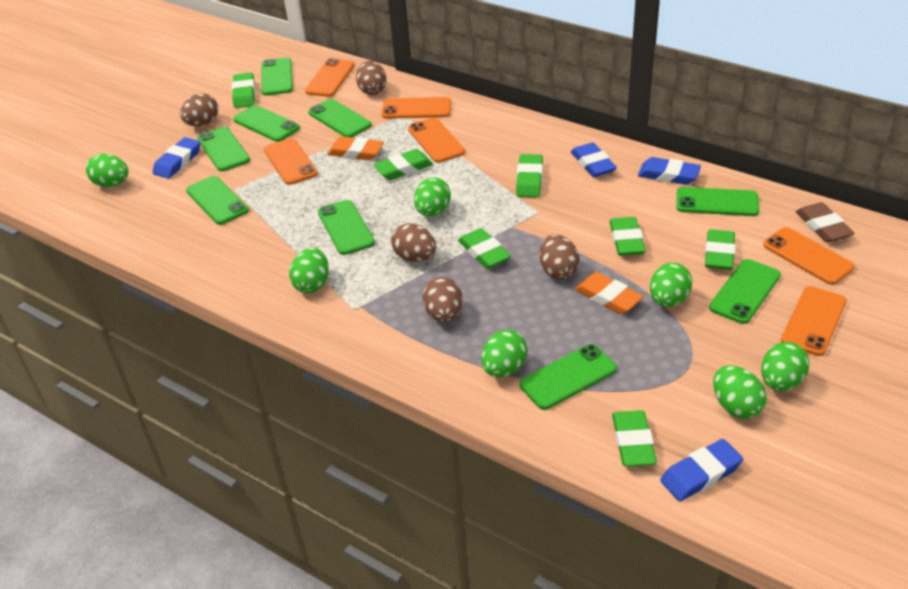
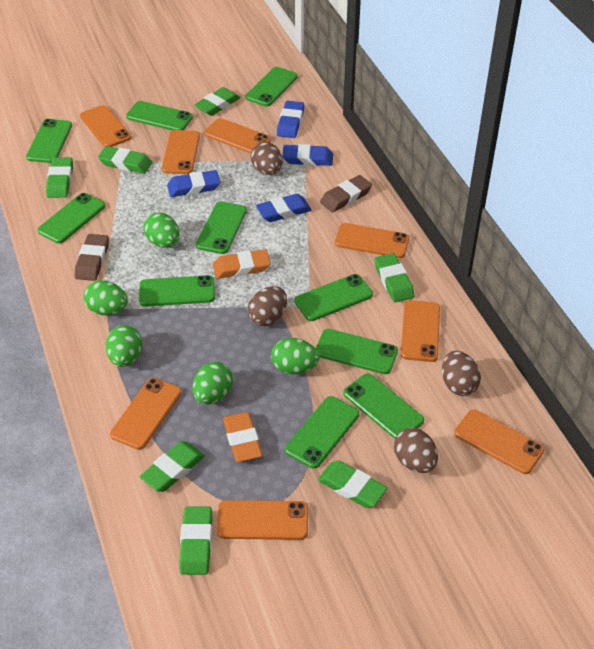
brown egg: [180,93,218,126] [356,61,387,95] [391,223,436,262] [423,277,463,322] [539,234,580,280] = 5 -> [247,286,287,326] [251,142,282,175] [394,428,438,473] [442,351,481,396] = 4
brown eraser: [795,202,854,243] = 1 -> [75,234,109,281] [320,175,372,213] = 2
green egg: [86,154,129,187] [289,248,329,293] [414,178,451,216] [481,330,527,377] [650,263,692,307] [713,365,767,419] [761,342,809,391] = 7 -> [84,280,128,315] [106,325,142,367] [144,212,179,247] [193,362,233,404] [271,338,319,374] = 5
green phone: [186,176,249,225] [197,127,250,171] [233,105,300,142] [262,58,293,96] [308,99,372,137] [318,200,375,255] [520,344,617,410] [676,187,759,216] [709,259,781,324] = 9 -> [26,119,72,163] [37,193,105,243] [126,101,193,130] [139,275,215,307] [196,201,247,254] [245,67,298,107] [285,396,359,469] [294,274,373,321] [316,329,398,374] [343,373,424,439] = 10
orange phone: [264,138,318,185] [305,58,354,97] [381,97,452,119] [408,118,465,163] [763,227,855,285] [781,286,847,356] = 6 -> [80,105,132,147] [110,378,182,450] [162,130,200,174] [204,118,271,154] [217,500,308,540] [335,223,410,258] [401,300,440,362] [454,409,545,474] = 8

